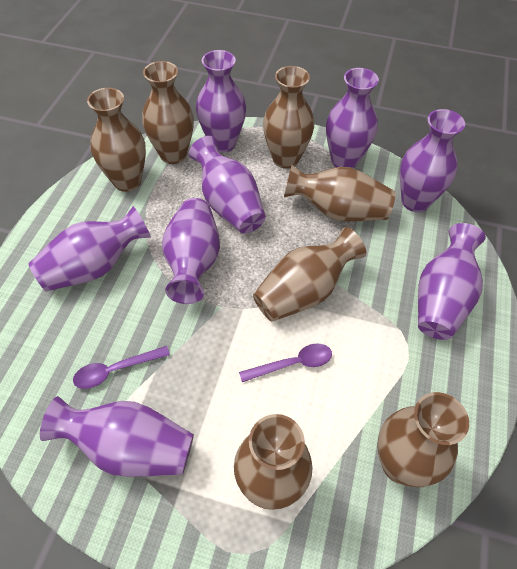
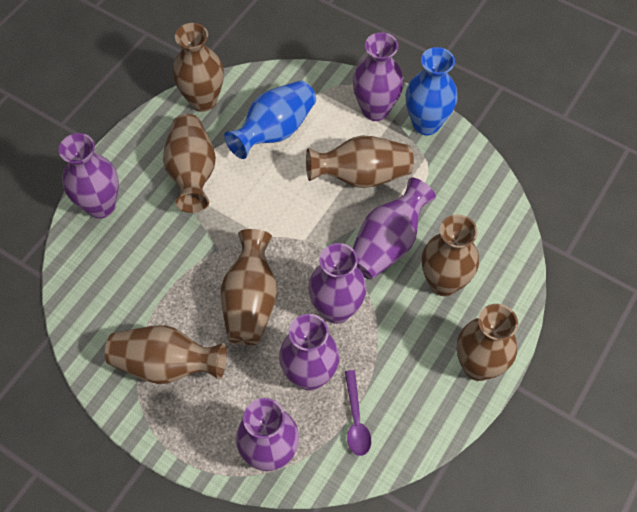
blue vase: none = 0 -> [224,80,316,159] [406,47,458,135] = 2
purple spoon: [73,346,170,389] [239,344,332,382] = 2 -> [345,370,371,456] = 1
purple vase: [28,206,151,291] [40,396,194,477] [162,198,220,304] [189,136,266,234] [196,50,246,152] [326,68,379,168] [400,109,465,212] [418,223,486,340] = 8 -> [59,133,119,219] [236,398,299,471] [279,314,340,391] [308,243,367,324] [352,32,404,121] [353,177,436,280] = 6

